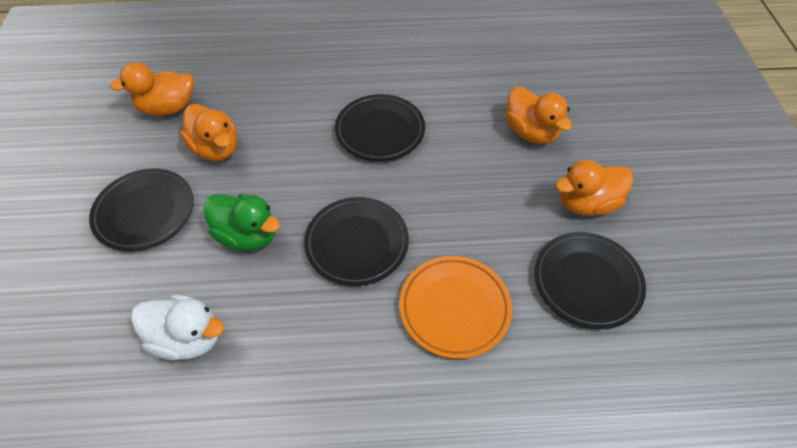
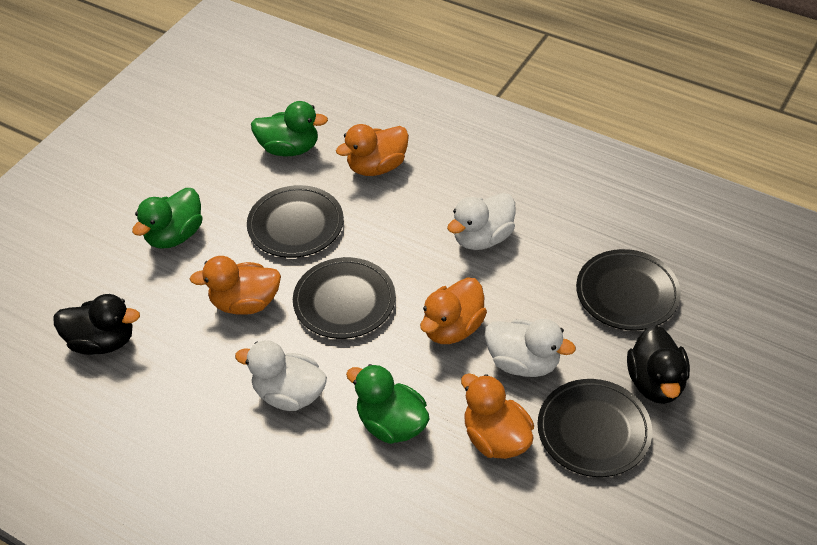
black duck: none = 0 -> [54,294,140,355] [627,325,690,404] = 2
green duck: [203,194,280,251] = 1 -> [132,188,202,248] [251,101,328,156] [346,364,429,444] = 3
orange plate: [399,256,512,359] = 1 -> none = 0
white duck: [131,294,224,360] = 1 -> [235,340,327,411] [447,193,516,250] [485,319,576,377] = 3

